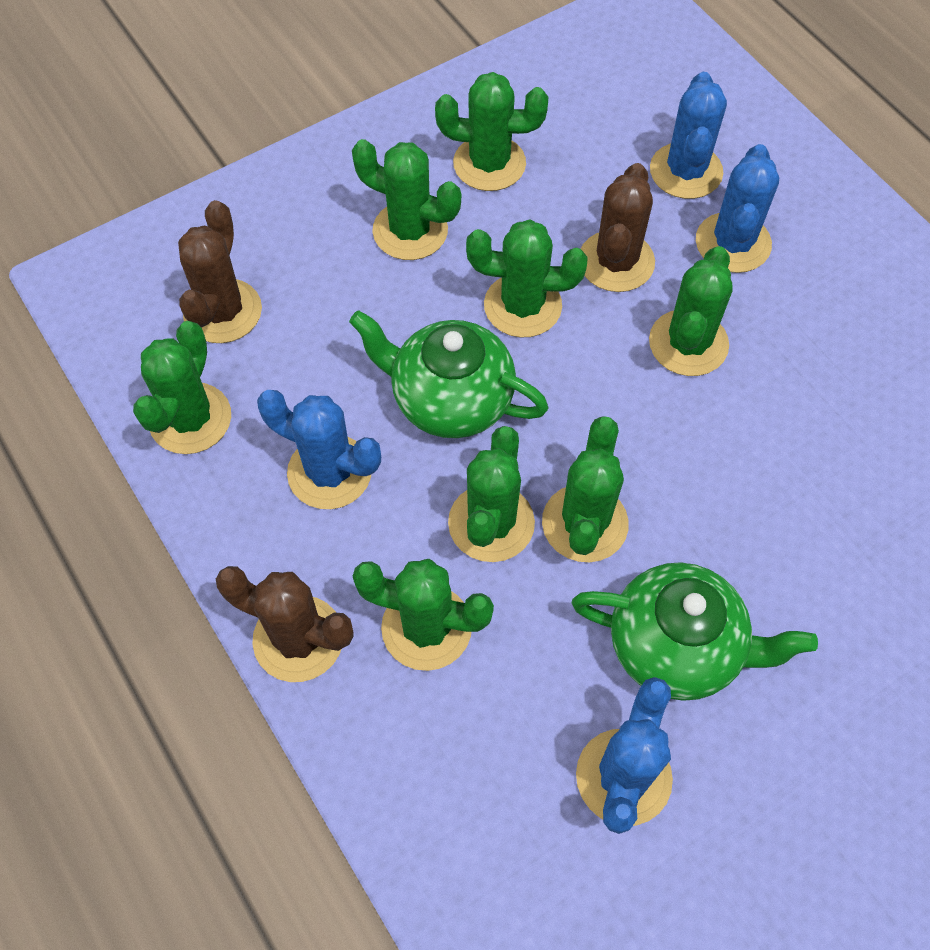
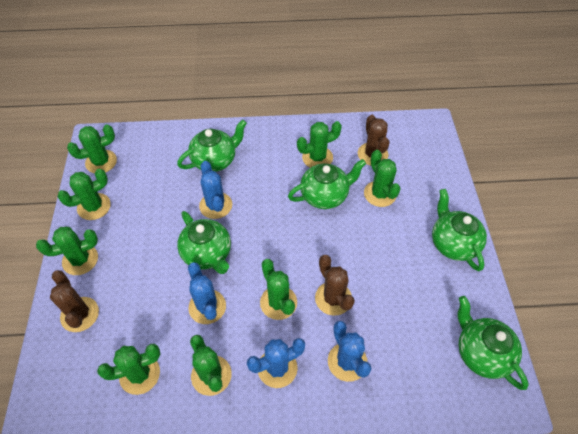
green teapot: [349,310,549,438] [572,562,818,701] = 2 -> [177,120,247,172] [177,211,231,274] [288,159,366,209] [432,189,487,271] [457,296,529,390] = 5

